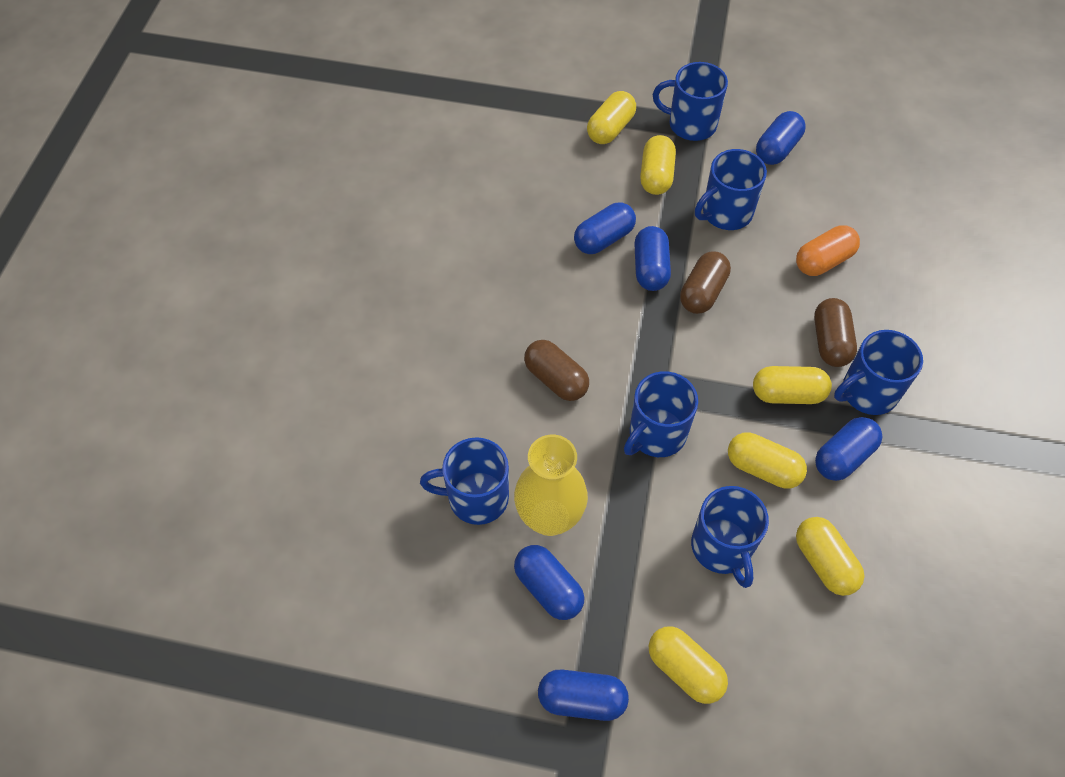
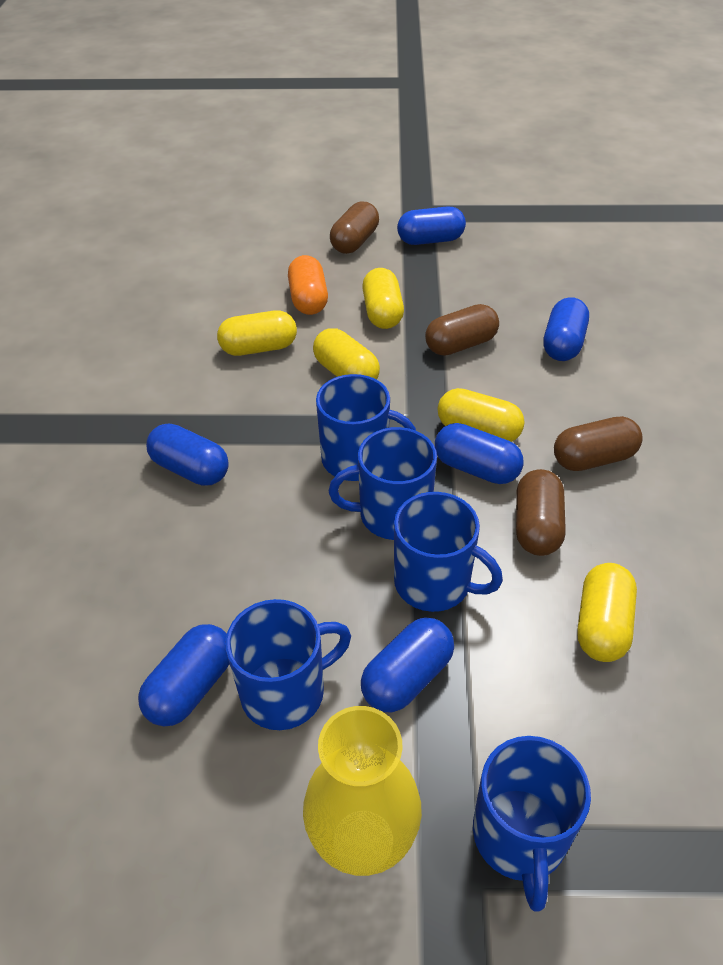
blue mug: [420,437,509,525] [624,371,698,457] [653,62,728,141] [691,486,769,588] [695,149,767,230] [834,330,923,415] = 6 -> [225,599,351,730] [316,374,416,481] [329,427,437,540] [394,492,503,612] [473,736,591,912] = 5
brown capsule: [524,340,589,401] [680,251,731,314] [814,298,857,367] = 3 -> [330,202,379,254] [425,304,499,356] [516,469,566,556] [554,416,643,471] = 4
yellow capsule: [587,91,636,144] [640,135,676,195] [649,626,728,704] [728,432,807,489] [753,366,832,404] [796,517,865,596] = 6 -> [217,310,297,356] [313,328,380,380] [362,268,404,329] [438,388,525,442] [577,563,637,662] = 5

